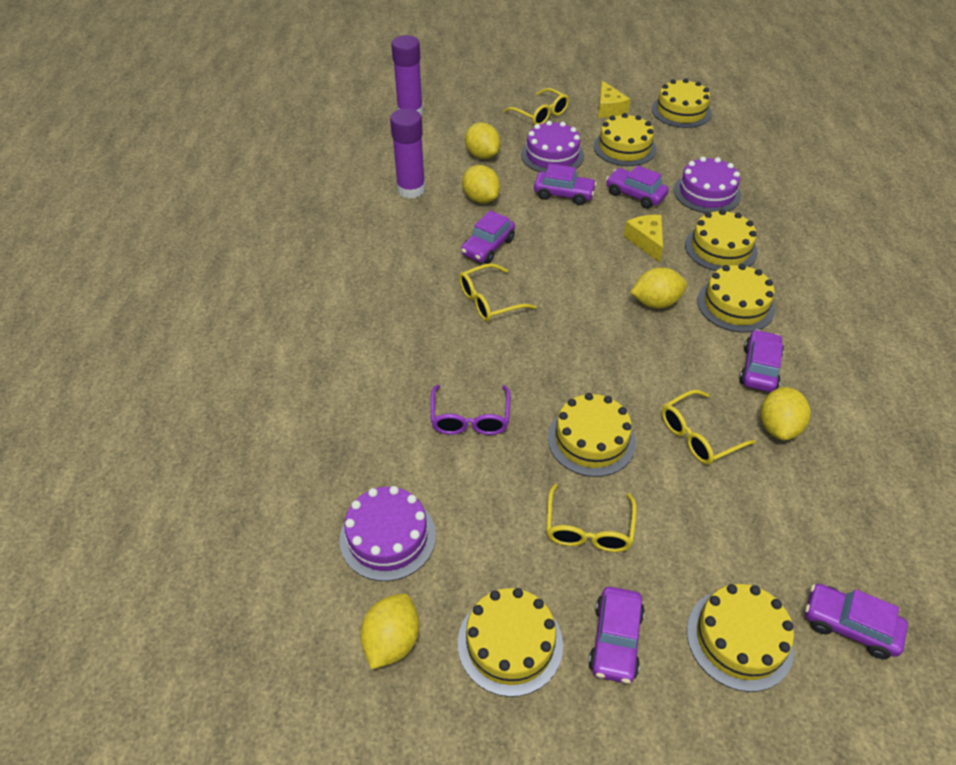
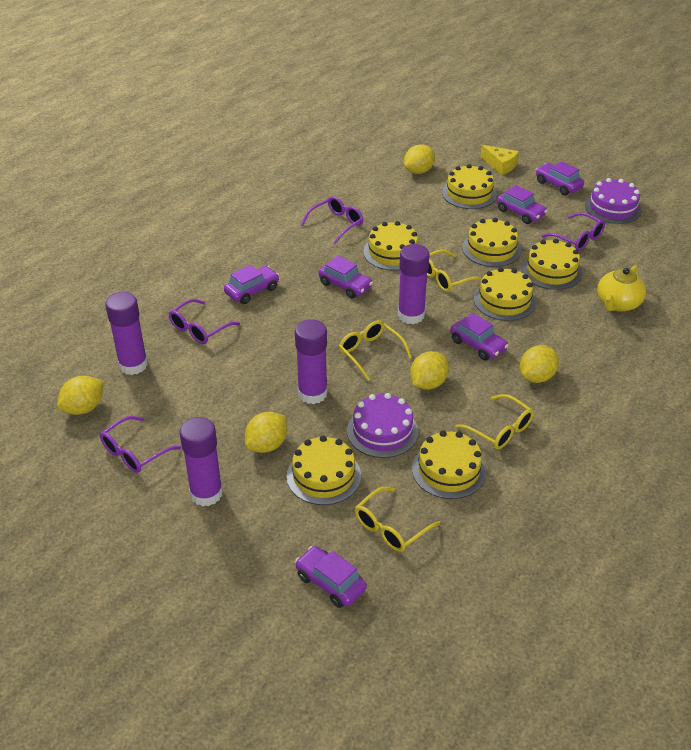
purple cake: [340,486,436,581] [521,121,584,172] [674,157,741,213] = 3 -> [347,393,418,458] [585,178,642,224] = 2
purple glasses: [431,385,510,435] = 1 -> [100,416,181,473] [169,299,240,344] [301,196,363,245] [541,212,605,251] = 4
purple glue stick: [390,108,425,199] [391,35,423,115] = 2 -> [105,292,148,375] [179,417,223,507] [295,319,328,404] [398,244,429,324] = 4
yellow cheese: [598,81,631,118] [624,215,663,263] = 2 -> [480,145,519,175] = 1
yellow teapot: none = 0 -> [597,265,646,312] = 1

